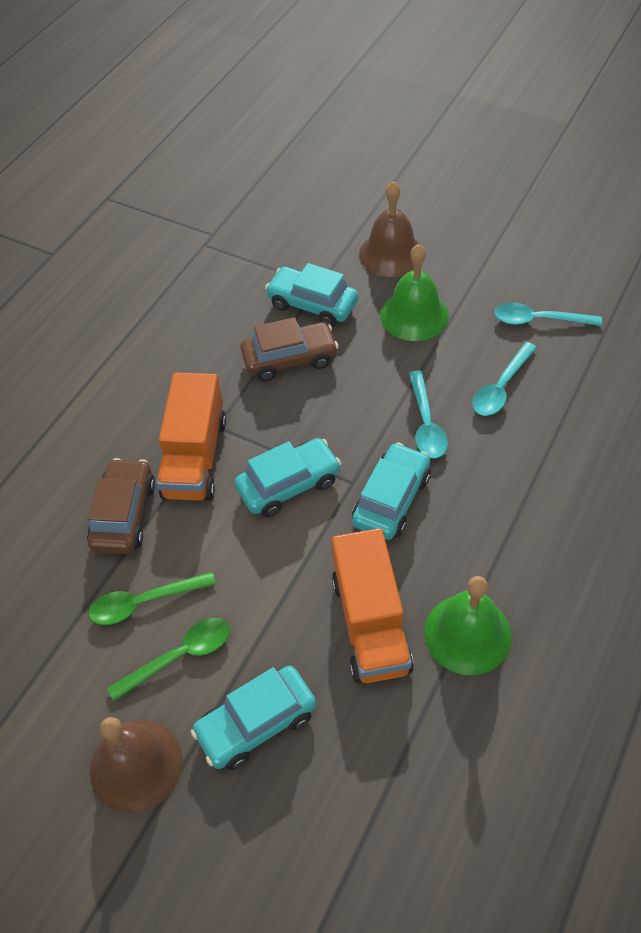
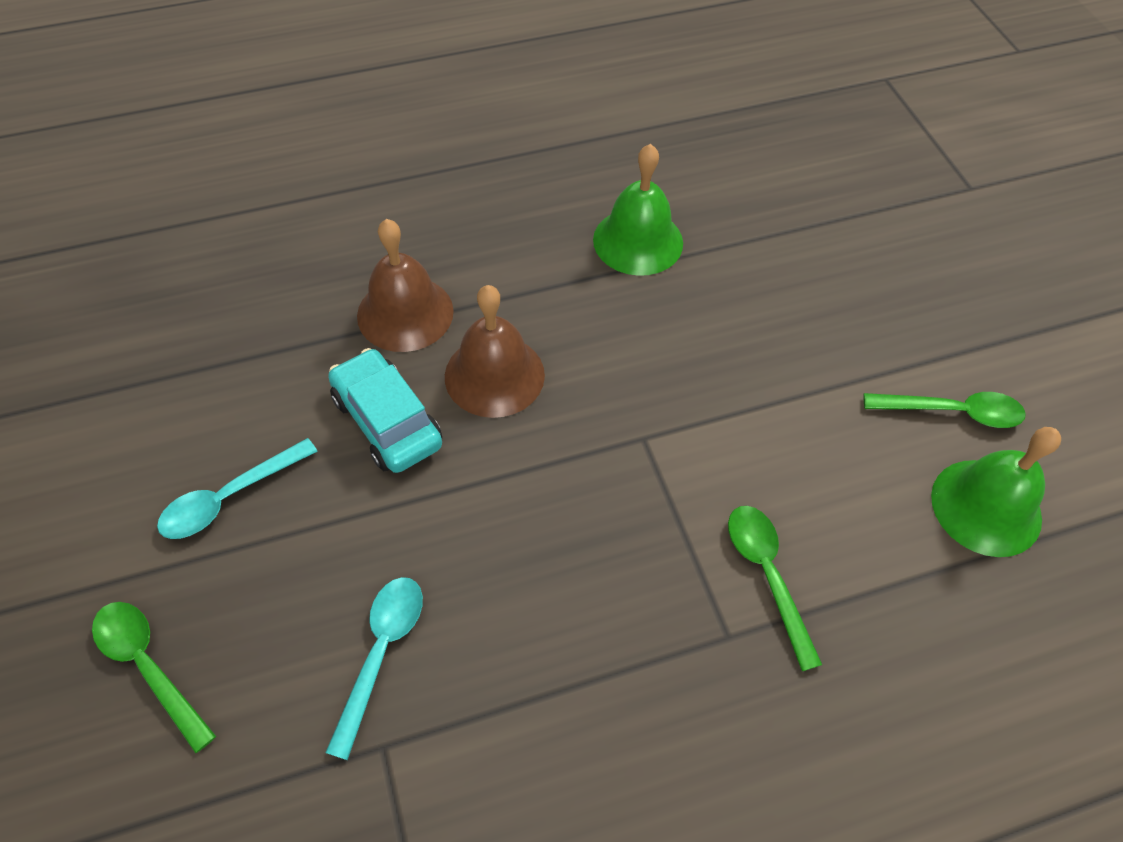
brown car: [87,458,155,554] [240,317,338,381] = 2 -> none = 0
green spoon: [88,572,216,625] [107,618,230,701] = 2 -> [92,602,216,753] [728,506,823,671] [864,392,1026,428] = 3
orange truck: [157,373,226,501] [332,528,414,683] = 2 -> none = 0
turquoise car: [191,666,316,770] [235,438,341,517] [265,263,358,327] [352,442,430,540] = 4 -> [328,348,442,473] = 1
turquoise spoon: [409,370,448,458] [472,342,537,416] [494,303,602,326] = 3 -> [157,438,318,539] [325,577,423,760] = 2

